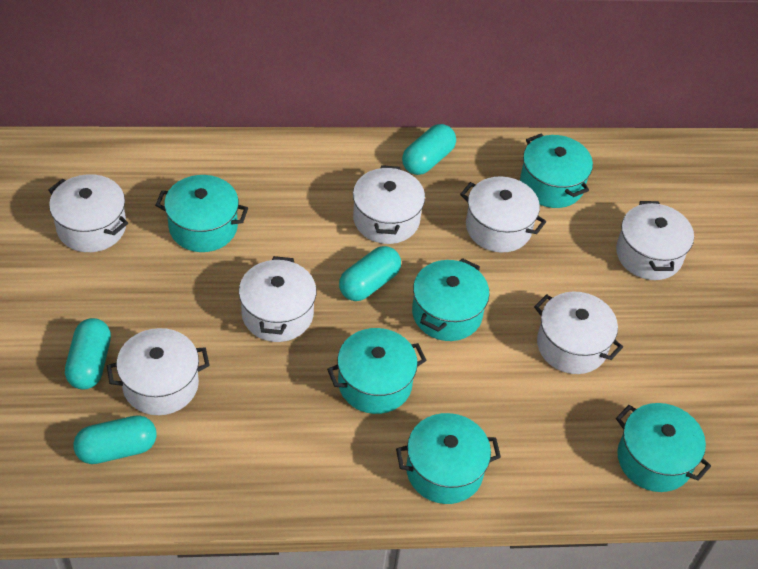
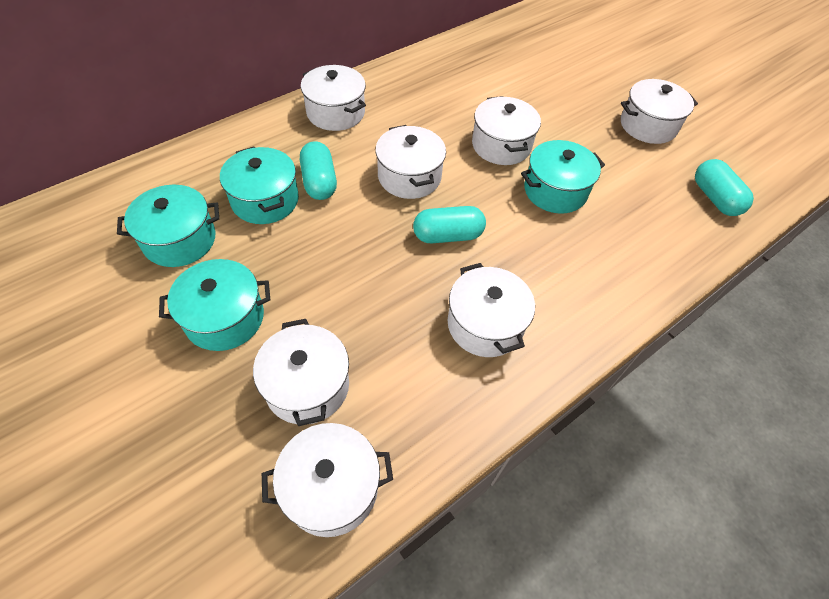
turquoise capsule: [65,318,111,389] [73,415,157,464] [339,246,401,301] [402,124,456,175] = 4 -> [300,141,337,200] [413,206,486,243] [695,159,754,216] = 3
turquoise pot: [155,175,248,252] [327,328,426,414] [396,413,501,504] [412,258,489,341] [520,133,593,208] [616,403,711,492] = 6 -> [117,185,219,267] [159,259,270,351] [220,147,299,224] [521,140,605,214] = 4

